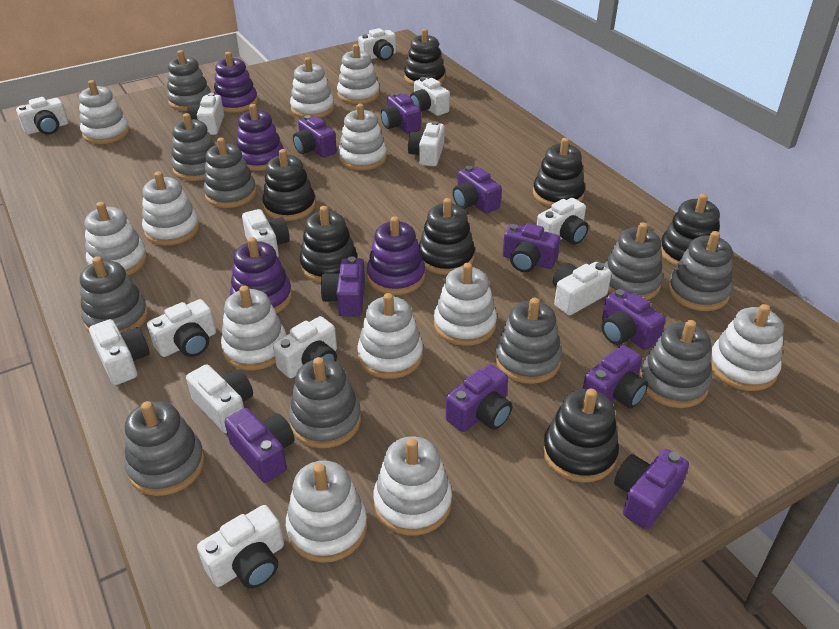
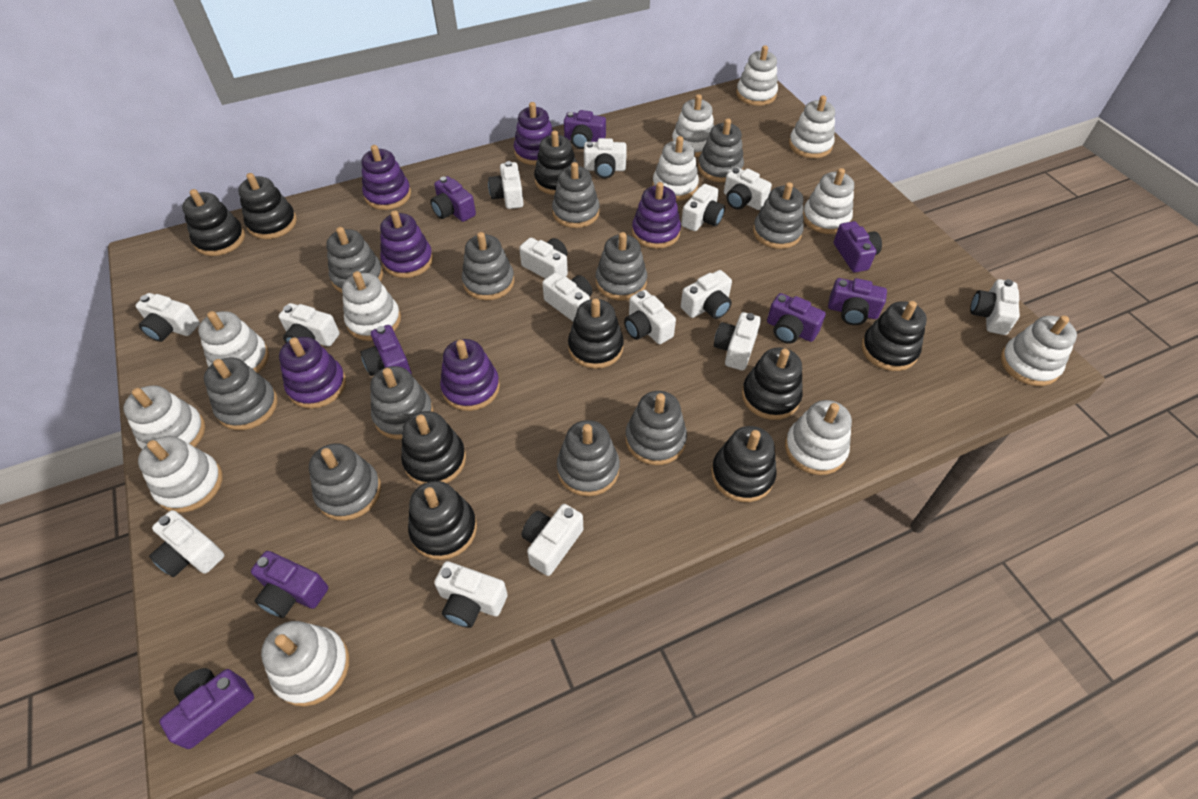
black stacking toy: [262,149,316,221] [300,206,357,283] [404,29,445,86] [419,198,475,275] [533,138,585,207] [543,389,619,483] [660,194,720,266] = 7 -> [182,189,245,256] [238,173,297,239] [401,411,466,485] [408,481,477,560] [534,130,577,195] [568,298,624,369] [711,426,777,502] [742,348,803,420] [861,301,927,371] = 9
grey stacking toy: [80,256,148,333] [125,401,205,496] [167,50,211,111] [171,113,215,181] [203,138,257,208] [289,357,361,448] [495,298,562,384] [604,222,663,300] [639,320,711,408] [668,231,733,311] = 10 -> [204,358,278,430] [309,443,381,521] [326,227,383,293] [370,366,434,439] [462,232,514,300] [552,162,600,228] [557,420,620,496] [596,232,647,300] [625,391,687,465] [698,118,744,182] [753,182,804,249] = 11
purple camera: [224,408,295,483] [293,115,337,158] [321,256,365,317] [381,92,421,134] [446,364,512,432] [453,166,502,214] [503,223,561,272] [583,345,648,408] [602,289,666,350] [614,449,689,529] = 10 -> [160,668,254,749] [251,551,328,618] [360,325,412,376] [430,176,476,222] [564,110,606,149] [767,293,826,344] [828,278,887,325] [834,221,882,273] = 8
purple stacking toy: [214,52,258,113] [230,237,292,313] [236,104,284,171] [367,216,425,295] = 4 -> [279,337,346,409] [362,145,411,210] [380,210,433,278] [440,339,500,411] [514,102,553,165] [632,182,681,249] = 6
white camera: [16,97,68,135] [89,319,149,385] [147,299,216,357] [186,364,253,433] [187,93,224,135] [197,505,284,589] [242,209,290,257] [273,316,337,378] [358,28,396,61] [408,121,444,166] [410,77,450,116] [537,198,588,245] [553,262,612,316] = 13 -> [135,293,200,342] [149,510,224,577] [278,303,340,347] [434,561,508,628] [488,161,524,209] [519,238,568,279] [522,504,583,576] [542,272,592,321] [584,138,627,179] [624,290,676,344] [681,184,725,231] [681,270,732,319] [714,312,761,371] [724,167,772,210] [970,279,1020,335] = 15

